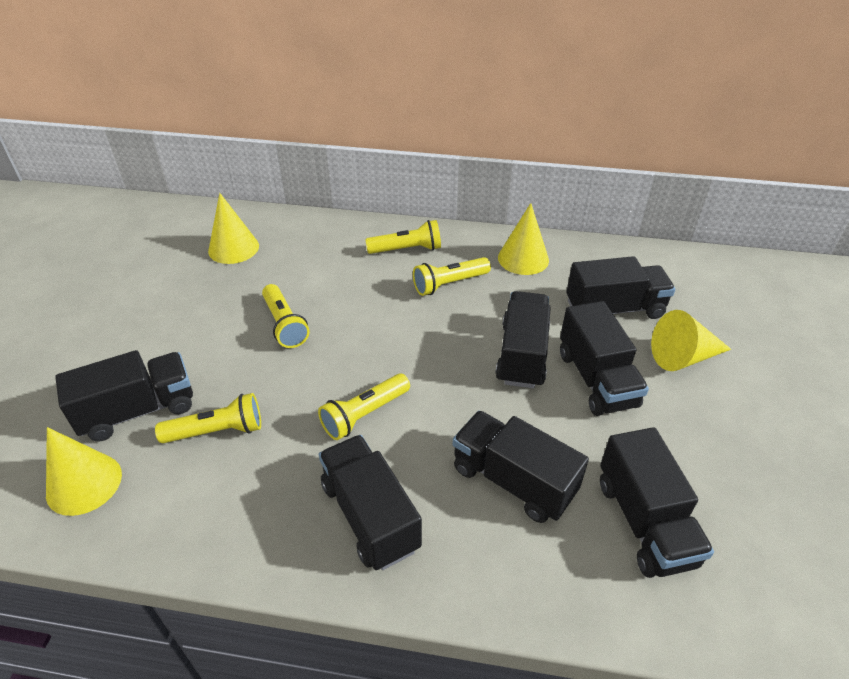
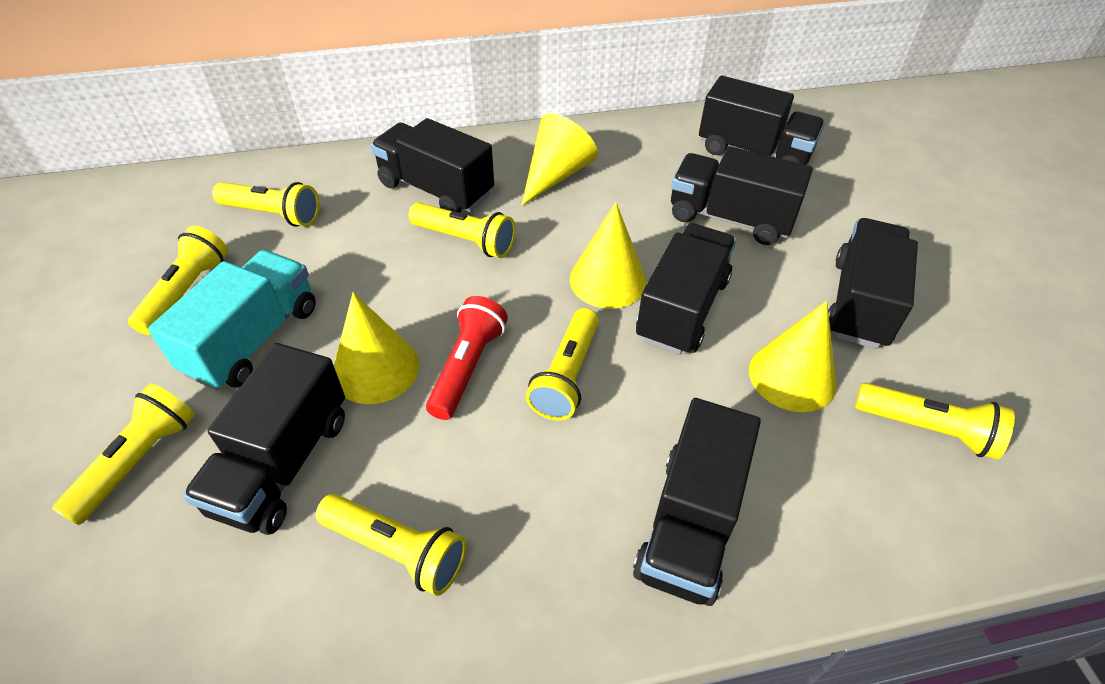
red flashlight: none = 0 -> [426,296,508,420] = 1
turquoise truck: none = 0 -> [148,250,316,391] = 1
yellow flashlight: [155,393,261,443] [262,284,310,348] [318,373,410,440] [365,220,441,254] [413,257,491,296] = 5 -> [52,384,195,525] [128,226,228,335] [212,182,319,227] [316,494,467,596] [409,202,516,258] [526,308,599,421] [855,383,1015,460] = 7

